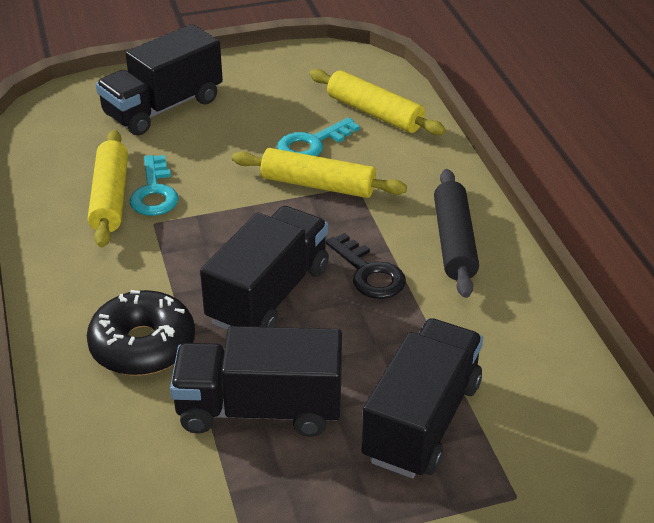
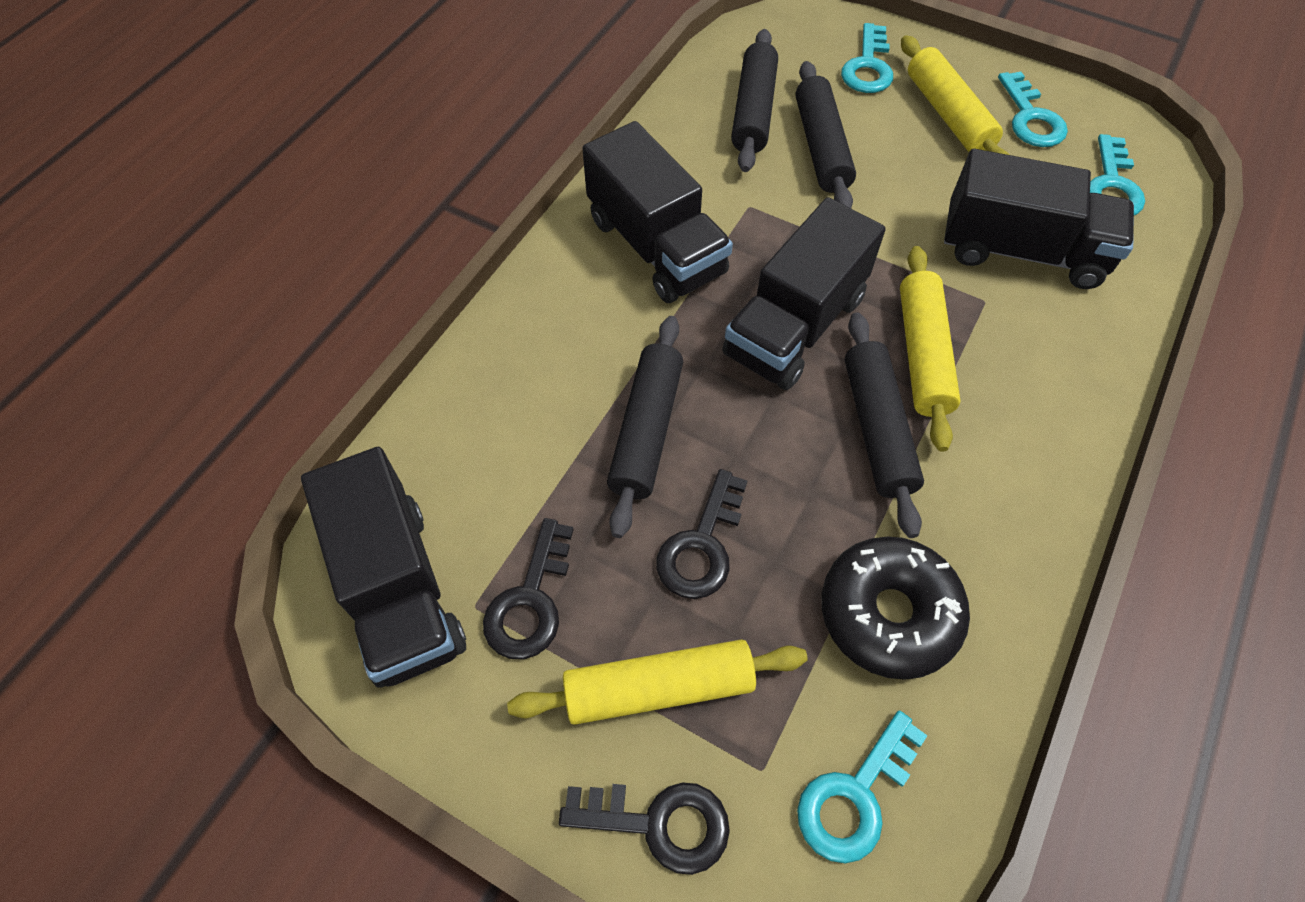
black key: [326,233,406,299] = 1 -> [483,518,574,660] [559,782,730,875] [656,469,747,599] = 3
black rolling pin: [434,169,479,298] = 1 -> [607,316,683,538] [731,29,778,172] [796,61,856,208] [845,312,924,538] = 4
turquoise key: [130,155,179,216] [277,117,360,156] = 2 -> [797,710,927,864] [841,23,893,93] [998,72,1068,147] [1090,134,1145,215] = 4

